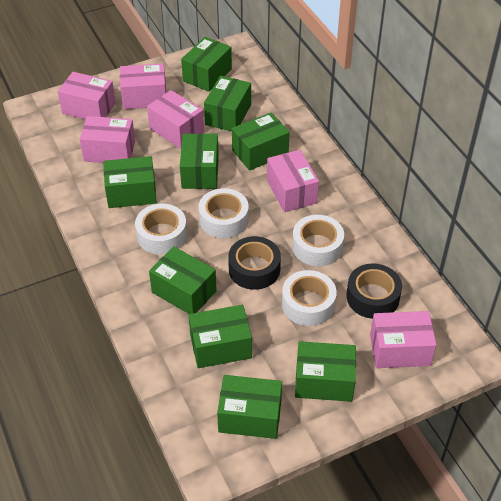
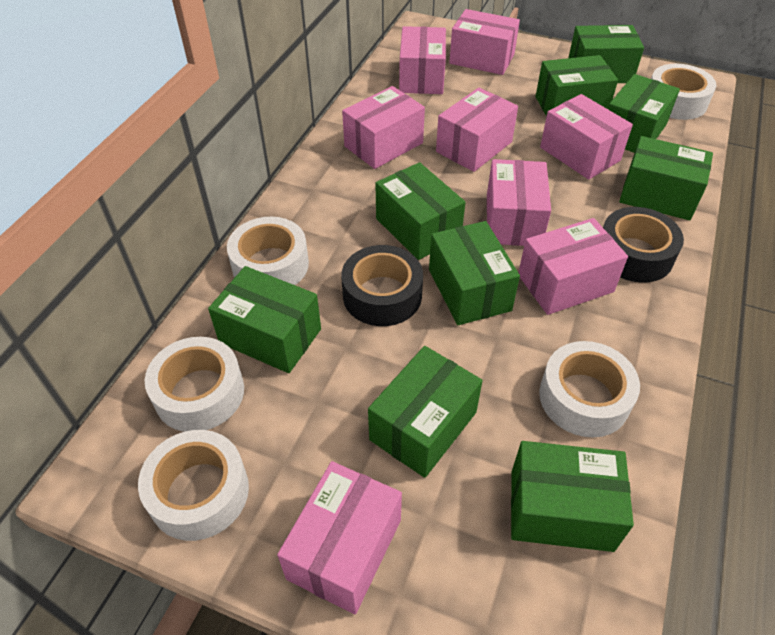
pink box: [58,72,116,120] [80,116,135,163] [120,64,166,109] [147,90,204,149] [267,150,319,212] [370,311,436,368] = 6 -> [277,461,402,614] [342,86,425,169] [399,26,446,94] [436,88,518,172] [449,9,520,75] [487,159,551,246] [518,218,628,315] [540,94,633,180] = 8
white tape: [135,204,187,255] [198,188,249,238] [282,270,337,326] [292,215,344,266] = 4 -> [138,430,249,541] [145,337,244,432] [227,217,309,285] [539,341,640,438] [651,64,716,120] = 5

